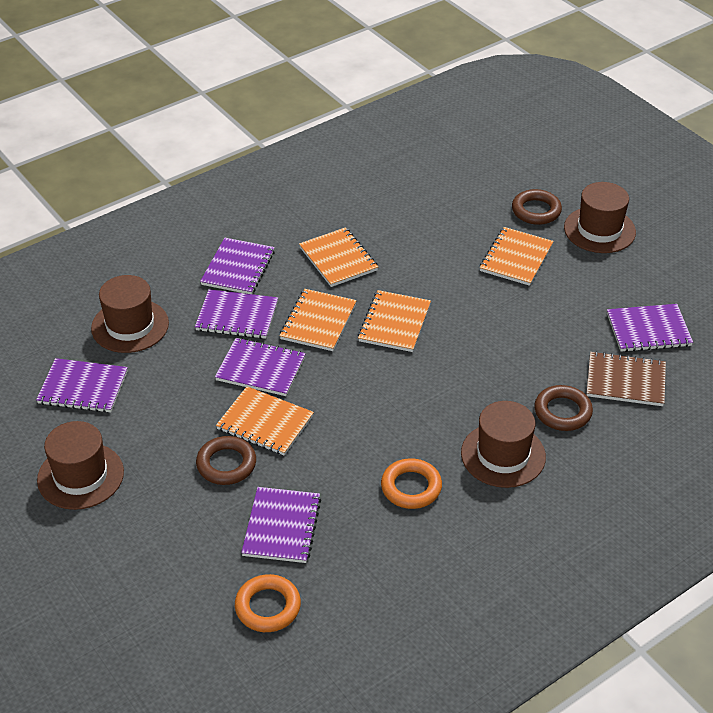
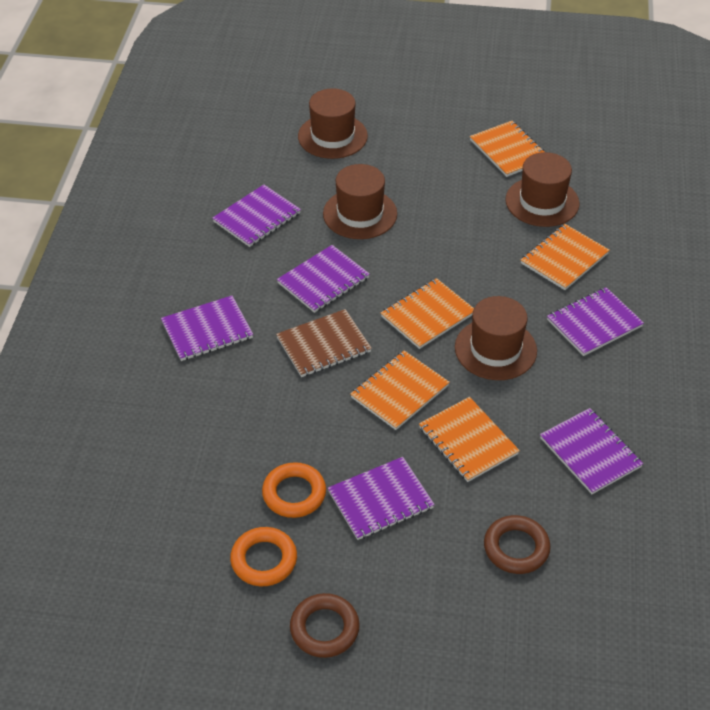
brown ring: [196,436,256,485] [512,189,562,225] [534,385,593,431] = 3 -> [290,593,360,658] [484,515,551,574] = 2

